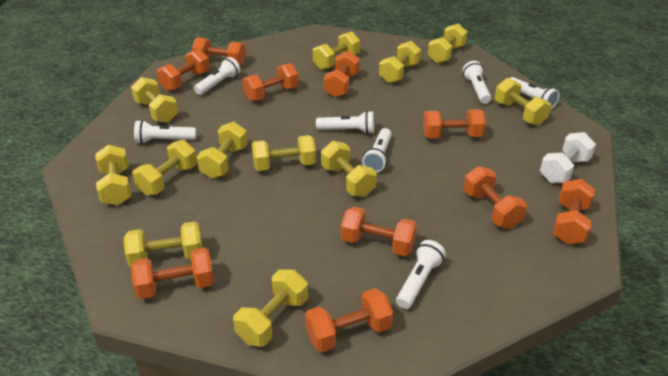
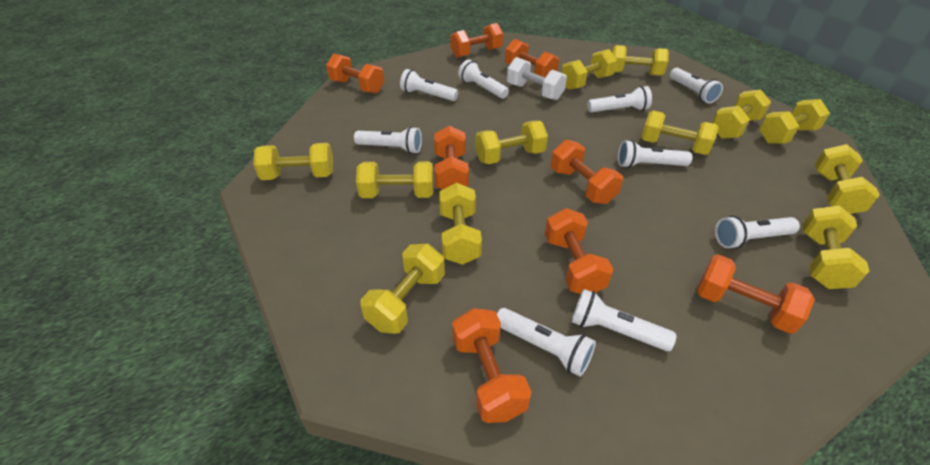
orange dumbbell: [131,248,214,299] [157,49,210,91] [192,37,246,66] [242,63,299,101] [305,288,393,352] [324,51,360,97] [341,207,417,256] [423,109,486,139] [463,166,527,229] [553,179,595,244] = 10 -> [326,54,384,94] [434,126,469,189] [450,23,503,58] [452,308,532,423] [505,39,559,77] [545,208,613,294] [551,140,623,204] [697,254,815,334] = 8
white flashlight: [134,120,196,144] [194,57,240,95] [316,111,374,134] [362,128,392,172] [396,240,446,309] [462,61,491,104] [510,77,560,109] = 7 -> [354,126,422,154] [400,69,458,101] [458,60,509,99] [497,308,596,377] [571,289,677,351] [588,86,652,112] [618,140,692,168] [670,68,723,103] [715,216,800,249] = 9

